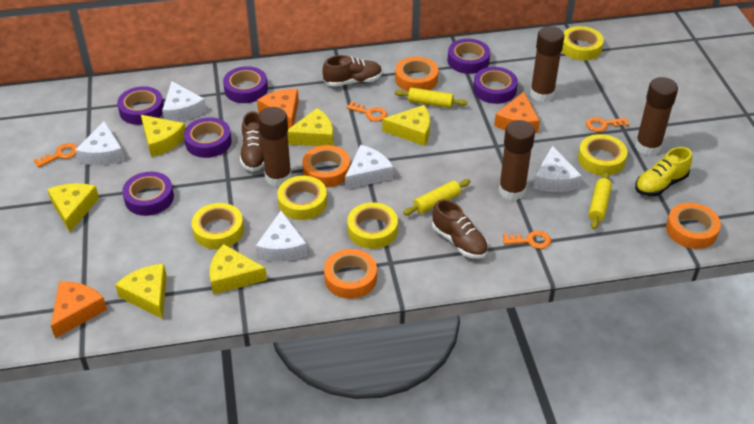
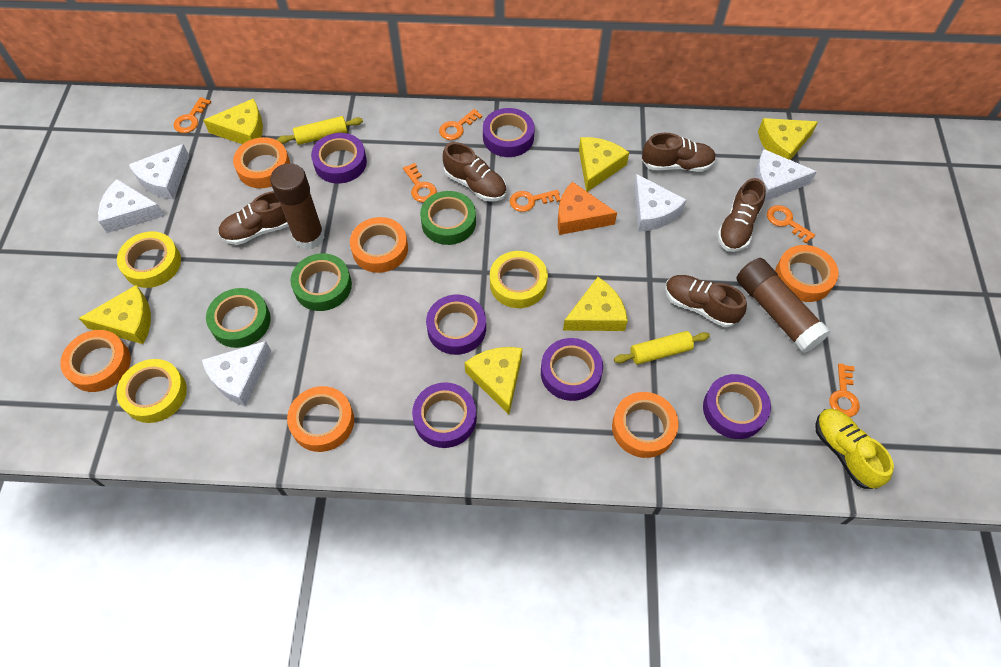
brown glue stick: [258,107,292,187] [499,120,535,200] [530,26,565,102] [635,77,678,156] = 4 -> [270,163,325,250] [736,258,831,353] = 2
brown shoe: [240,111,264,171] [323,55,382,87] [432,199,488,259] = 3 -> [218,191,289,245] [443,142,506,202] [642,133,716,172] [665,275,747,327] [717,178,766,252] = 5
green tape: none = 0 -> [206,288,271,348] [290,253,352,311] [420,191,476,245] = 3
orange cheese: [51,281,107,338] [257,89,299,129] [494,92,540,133] = 3 -> [558,182,617,235] = 1
orange key: [34,143,78,168] [346,101,387,121] [503,230,551,249] [586,117,629,132] = 4 -> [174,97,211,133] [403,163,437,202] [439,109,483,140] [510,190,561,212] [767,205,815,243] [829,363,860,417] = 6
orange tape: [302,145,350,188] [324,249,377,299] [395,56,438,92] [666,203,721,249] = 4 -> [60,330,131,392] [233,137,290,188] [287,386,354,452] [350,217,408,273] [612,392,679,458] [775,245,838,302] = 6
yellow rolling pin: [394,87,468,108] [403,179,471,215] [588,172,612,229] = 3 -> [277,116,363,145] [614,331,710,365] = 2
yellow tape: [192,203,244,249] [277,176,327,220] [347,202,398,249] [562,26,604,60] [578,134,627,176] = 5 -> [116,359,187,423] [117,231,181,288] [490,251,548,308] = 3

